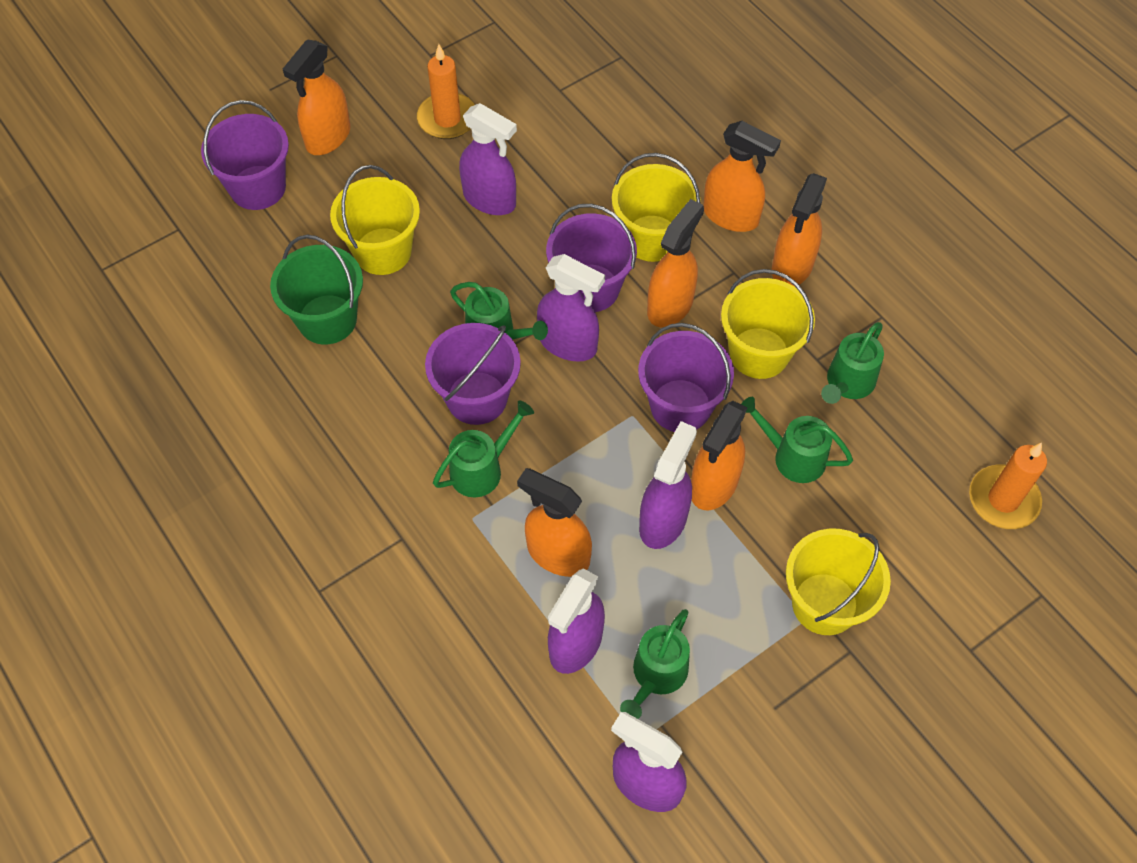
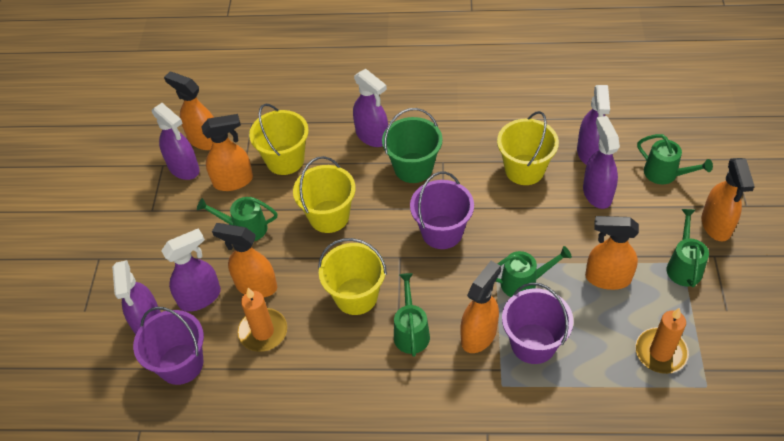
purple bucket: [201,100,289,210] [425,323,521,425] [546,204,637,312] [638,323,734,432] = 4 -> [133,307,204,385] [410,171,474,249] [502,282,574,364] = 3
purple spray bottle: [459,103,517,215] [537,254,605,362] [548,568,605,674] [611,712,687,812] [639,421,697,549] = 5 -> [112,260,161,335] [152,103,200,180] [161,228,221,312] [353,69,388,147] [577,85,610,165] [583,116,620,209] = 6

